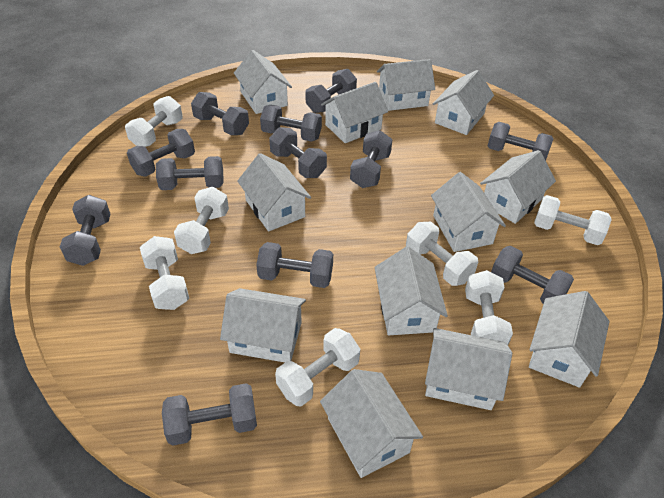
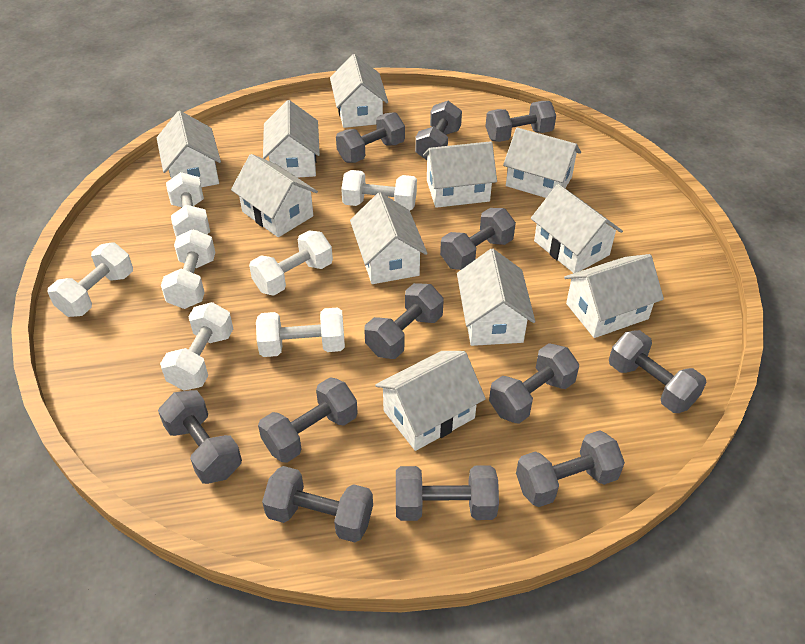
white house: [220,288,306,362] [234,50,292,114] [237,153,311,231] [320,369,423,478] [321,82,388,143] [374,247,448,335] [377,59,435,111] [425,328,512,410] [431,172,506,252] [433,70,494,135] [480,150,556,224] [529,291,610,388] = 12 -> [157,111,221,187] [231,154,318,237] [263,100,320,178] [330,54,388,128] [350,192,428,284] [375,351,486,451] [423,141,497,208] [457,249,535,346] [503,128,581,198] [531,184,623,273] [564,254,664,338] = 11

